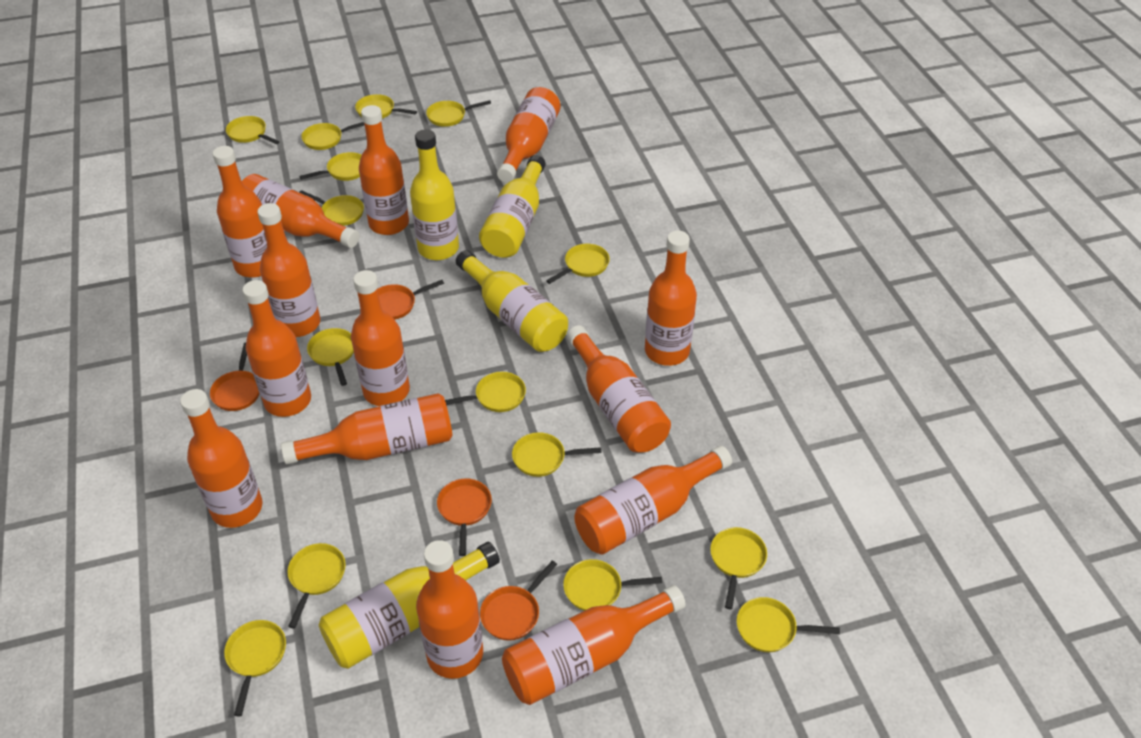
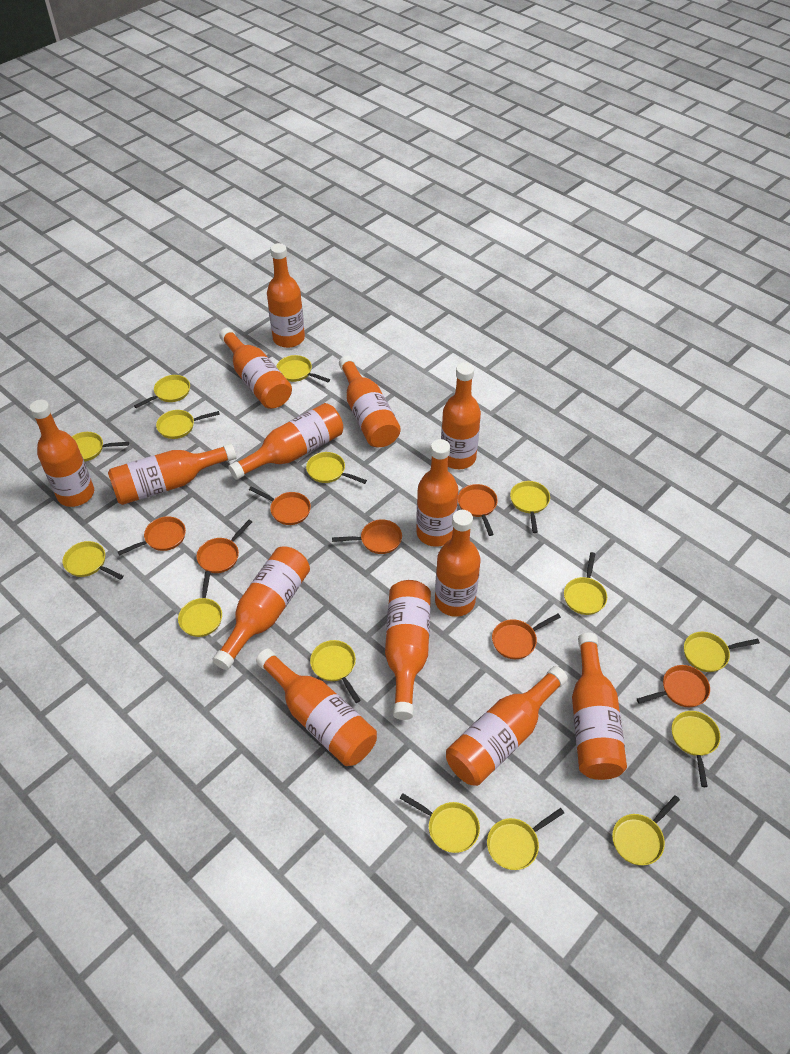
orange pan: [210,342,260,411] [377,280,444,319] [437,478,492,556] [480,560,557,641] = 4 -> [118,516,186,555] [197,520,252,573] [249,486,311,525] [332,519,402,554] [458,484,498,536] [492,614,561,659] [637,665,710,707] = 7
yellow bottle: [319,542,500,669] [410,129,459,260] [456,250,568,352] [479,155,545,258] = 4 -> none = 0

